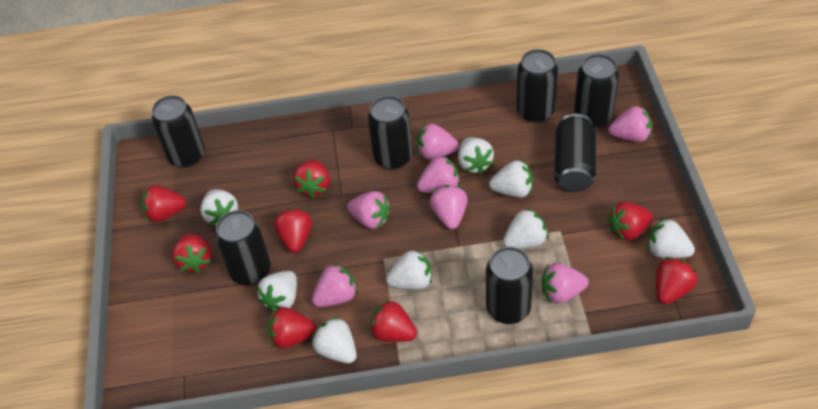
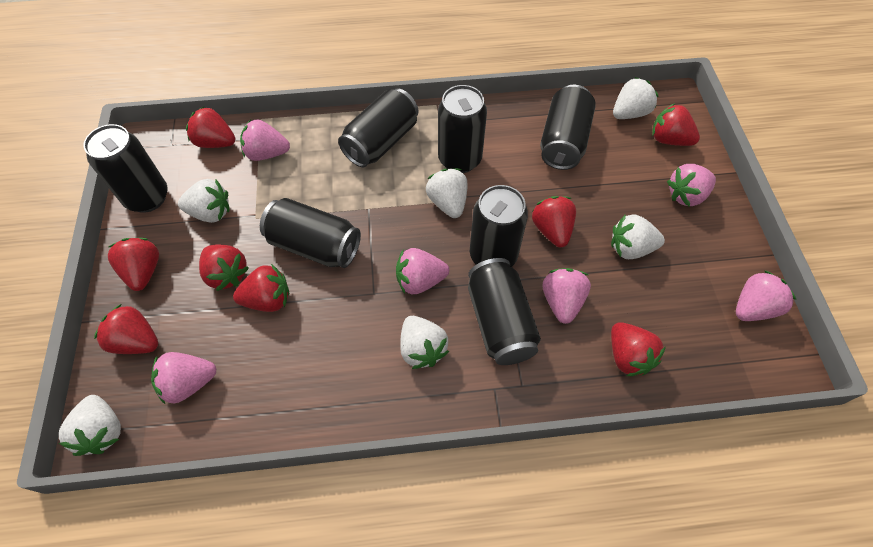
pink strawberry: [312,263,358,307] [347,191,391,229] [417,123,459,160] [417,155,460,193] [430,185,468,229] [541,263,589,304] [608,106,652,142] = 7 -> [151,352,217,404] [240,119,290,161] [396,248,449,294] [543,268,591,324] [667,164,716,207] [736,270,796,321] = 6
white strawberry: [200,189,238,225] [257,271,297,312] [312,317,357,363] [386,249,432,290] [458,137,494,174] [489,160,533,198] [503,208,548,249] [648,218,695,258] = 8 -> [59,395,121,456] [178,179,230,223] [400,316,449,369] [426,168,468,218] [611,214,665,259] [613,77,658,119] = 6

